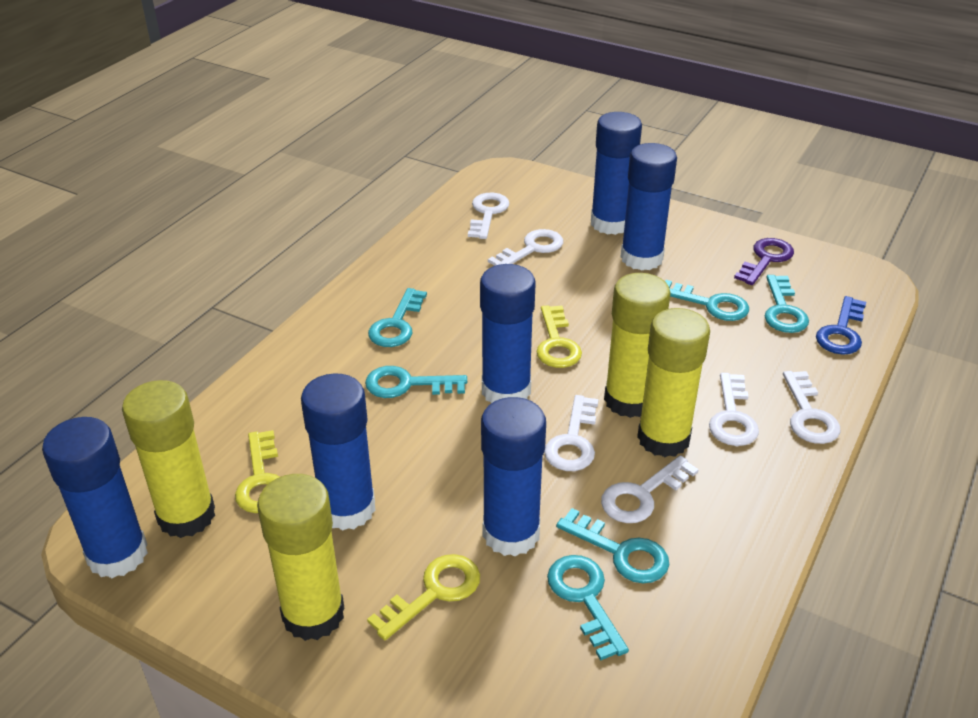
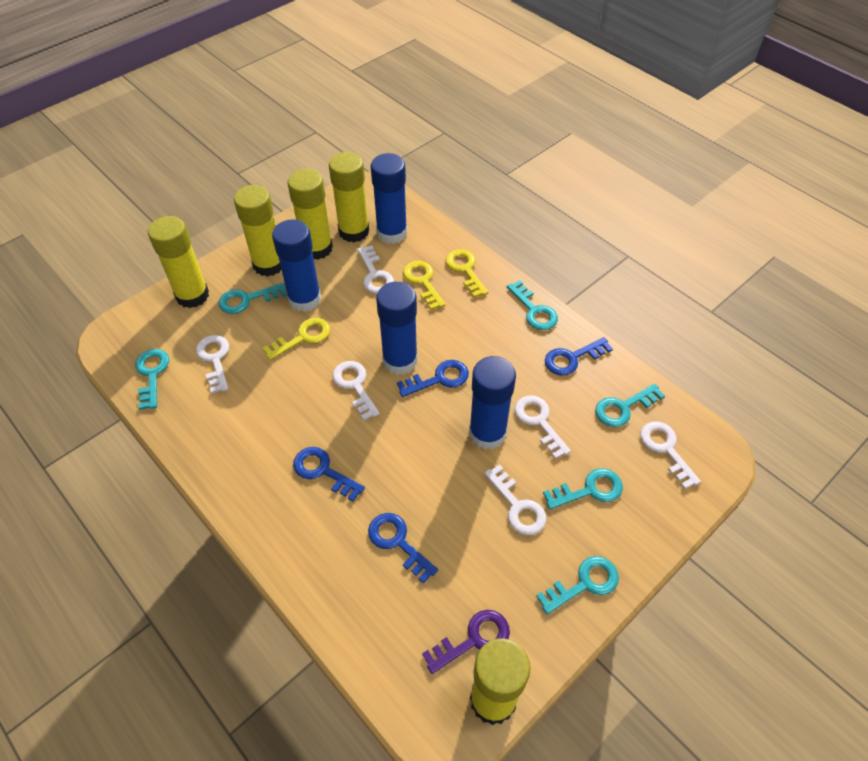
blue glue stick: [42,417,148,578] [301,373,376,530] [480,264,536,403] [481,397,546,557] [591,112,642,235] [621,143,677,271] = 6 -> [272,219,321,312] [371,153,407,244] [376,282,418,375] [469,356,516,450] = 4
blue key: [816,296,866,355] = 1 -> [293,447,365,502] [368,513,438,583] [397,360,469,397] [545,337,613,376] = 4
yellow glue stick: [122,380,215,538] [257,474,344,641] [604,273,671,418] [637,308,710,457] = 4 -> [148,216,209,308] [234,185,281,277] [287,169,333,260] [329,152,369,243] [470,638,530,725] = 5

